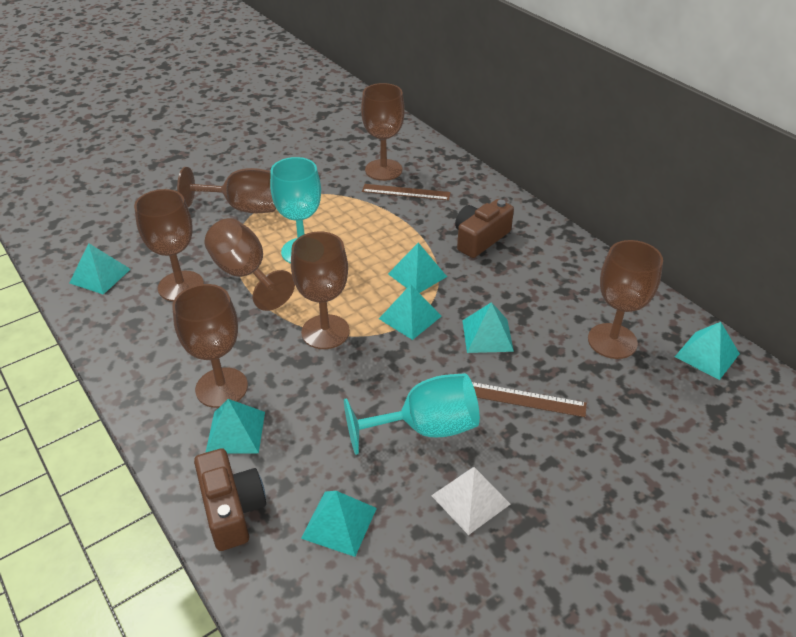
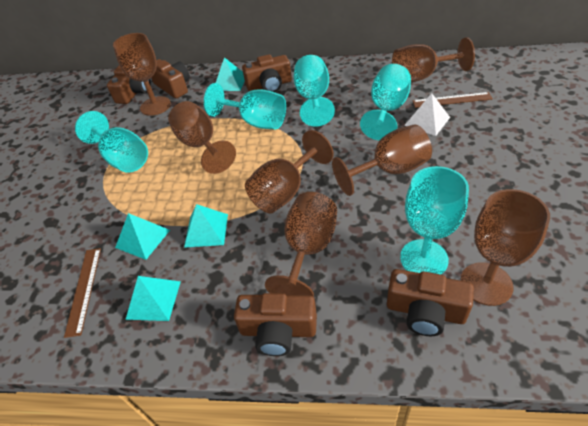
brown camera: [194,448,266,551] [455,199,514,258] = 2 -> [107,66,151,104] [151,59,190,98] [234,293,317,356] [242,54,292,92] [387,269,474,336] = 5
turquoise goblet: [270,157,321,264] [344,373,480,455] = 2 -> [75,111,148,173] [204,83,286,129] [294,55,335,127] [360,64,411,140] [400,166,469,274] = 5
turquoise pyramid: [69,243,131,295] [205,399,265,454] [301,491,377,557] [379,284,442,340] [388,243,447,293] [462,302,514,353] [675,322,740,380] = 7 -> [115,213,170,260] [125,276,181,321] [184,204,228,248] [216,57,245,91] = 4

